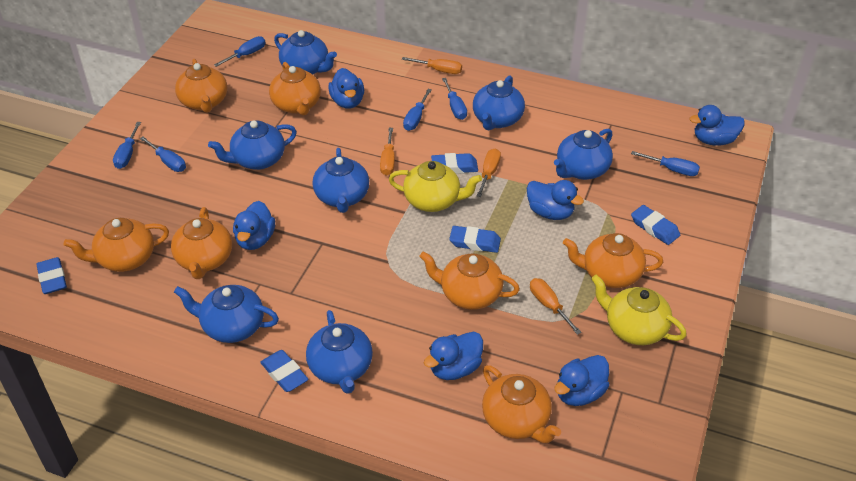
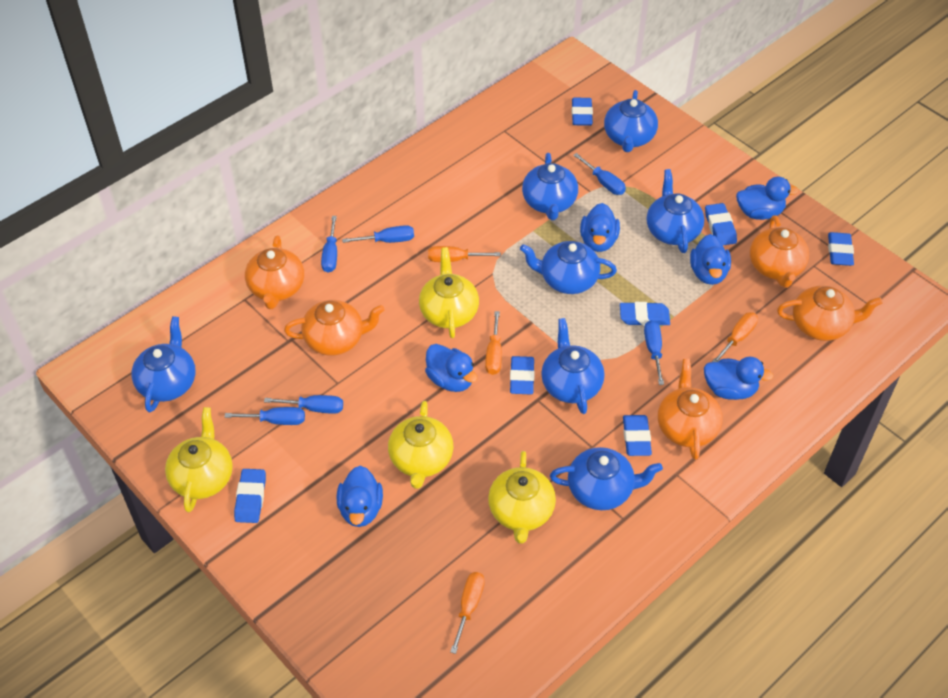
blue eraser: [36,257,67,294] [260,350,308,392] [431,153,478,174] [449,226,501,253] [631,205,680,245] = 5 -> [234,469,266,523] [510,356,535,394] [572,98,593,126] [620,302,670,326] [623,415,652,456] [705,203,737,245] [828,232,854,266] = 7
orange teapot: [64,218,169,272] [171,207,232,279] [175,59,227,113] [269,62,321,116] [419,251,520,310] [482,365,561,444] [563,233,663,288] = 7 -> [245,235,304,309] [284,300,385,356] [658,359,723,460] [750,215,809,288] [777,286,883,341] = 5
yellow teapot: [389,161,482,212] [591,275,687,345] = 2 -> [165,407,233,512] [388,401,453,489] [419,247,479,338] [488,451,556,544] = 4

